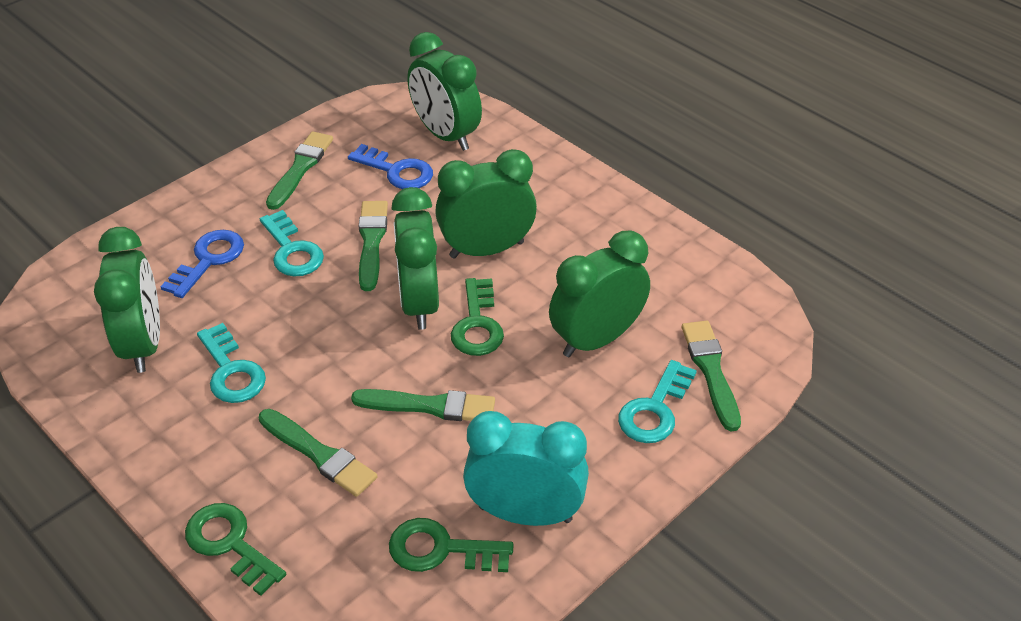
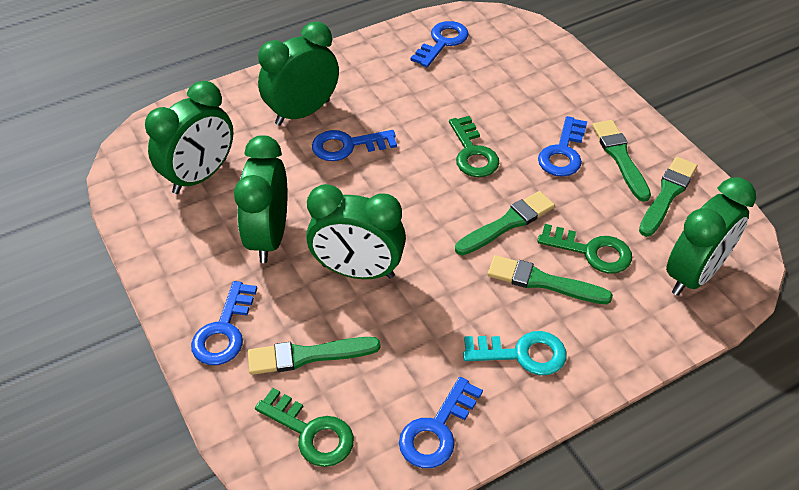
blue key: [161,230,244,298] [348,144,433,189] = 2 -> [191,281,257,365] [312,130,397,161] [399,377,483,468] [411,21,469,67] [538,116,587,177] = 5
turquoise clock: [463,411,589,526] = 1 -> none = 0
turquoise key: [197,323,266,403] [260,210,324,276] [618,360,697,443] = 3 -> [463,331,567,375] = 1

